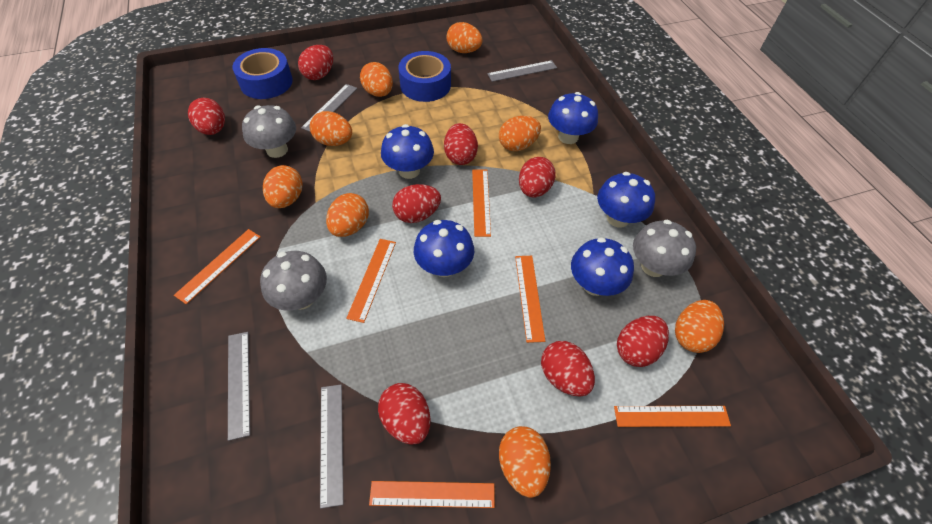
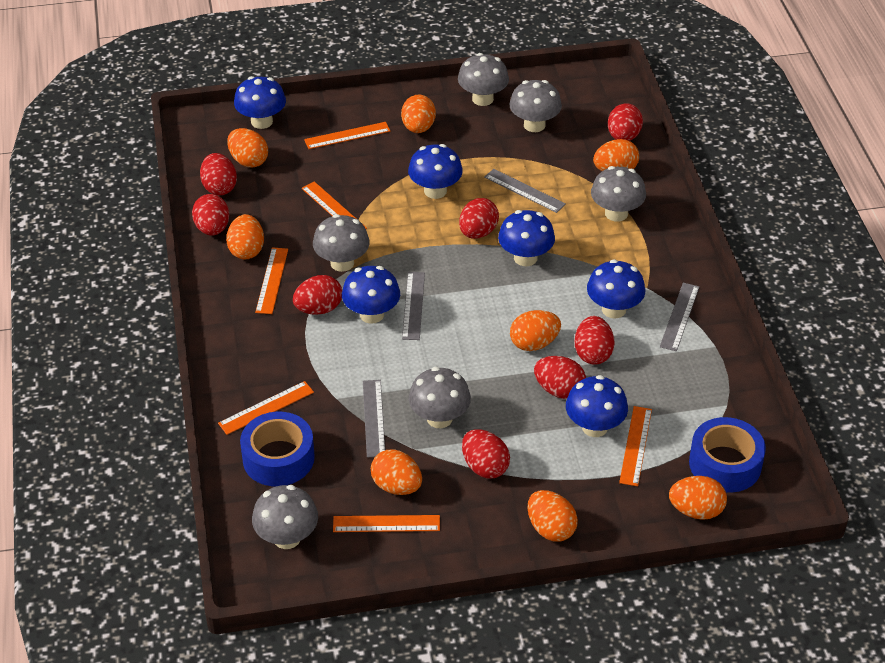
blue mushroom: [381,124,434,179] [414,220,474,277] [548,92,598,144] [571,237,634,296] [597,172,655,228] = 5 -> [234,76,286,129] [342,266,400,324] [408,144,463,199] [498,210,555,266] [566,375,628,437] [587,259,645,319] = 6
grey mushroom: [242,105,296,158] [260,251,327,311] [633,220,696,277] = 3 -> [252,485,318,549] [313,214,370,272] [409,367,471,428] [458,53,509,106] [509,80,562,132] [591,166,646,221] = 6

